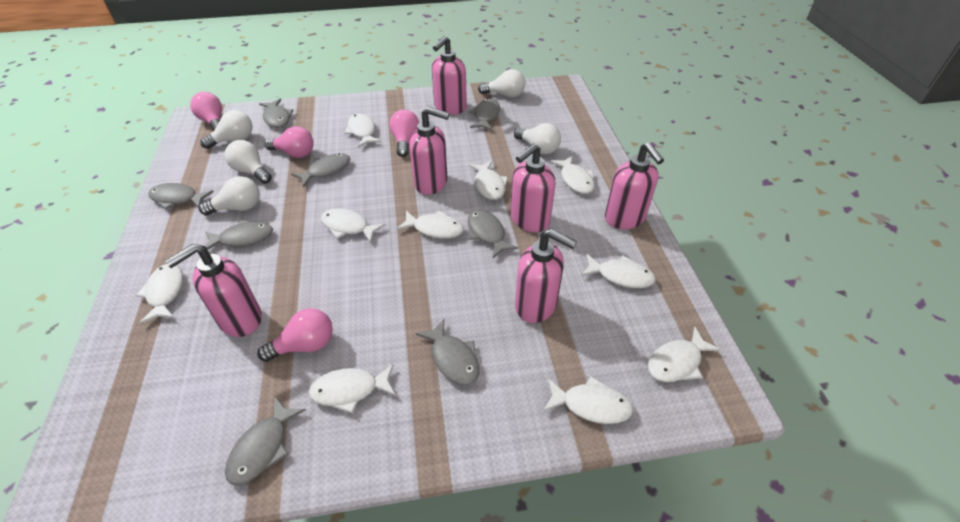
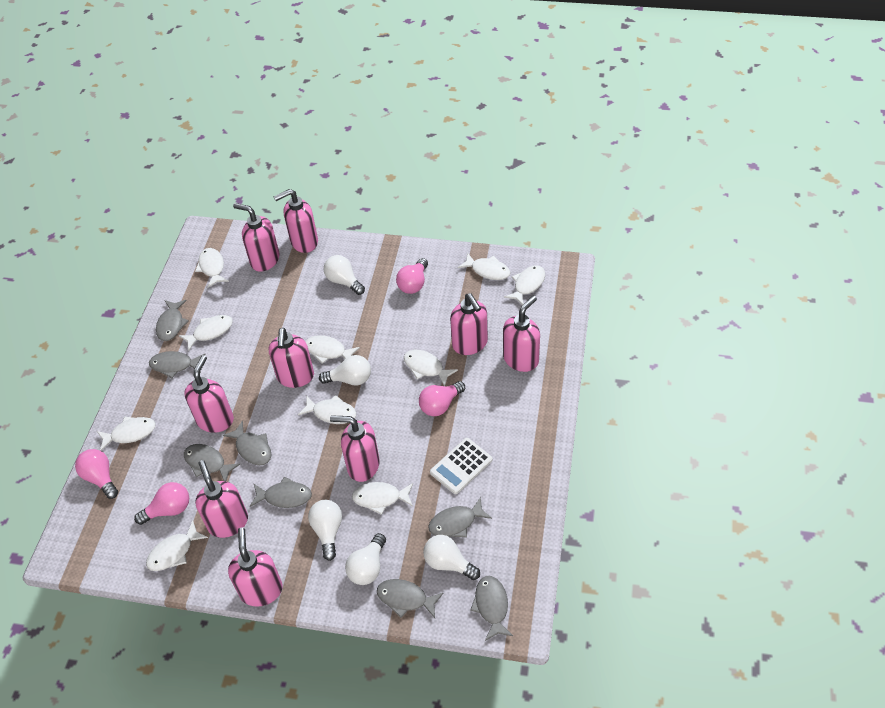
pink soap dispenser: [165,244,262,337] [409,107,449,195] [432,36,467,115] [510,143,556,232] [515,229,577,323] [605,142,664,229] = 6 -> [184,355,234,433] [195,460,248,538] [228,528,283,606] [233,203,280,272] [269,328,314,388] [274,189,318,253] [330,415,380,482] [450,293,488,355] [503,296,540,372] = 9
white calculator: none = 0 -> [430,438,493,494] = 1

